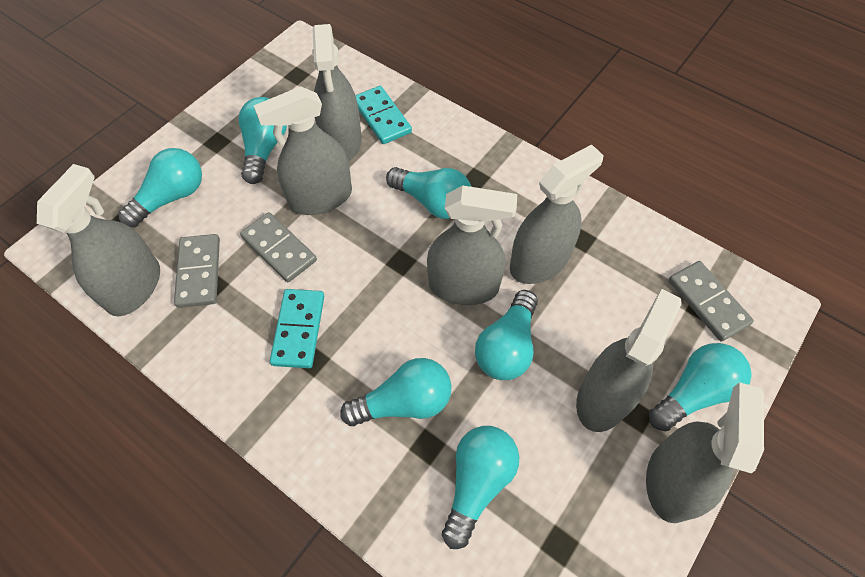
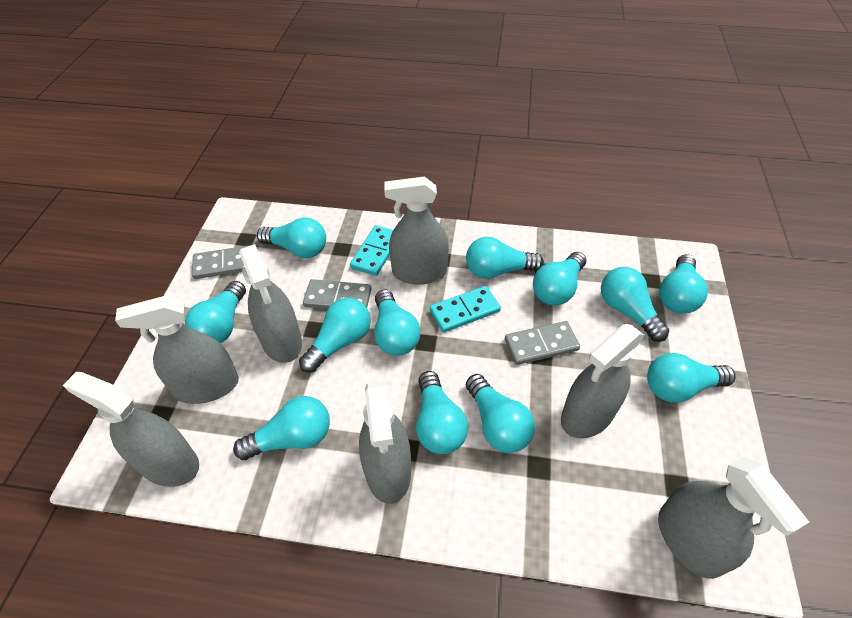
turquoise light bulb: [118,148,202,227] [239,97,287,184] [340,358,451,426] [386,167,471,219] [442,426,519,549] [475,290,538,380] [649,343,752,431] = 7 -> [185,281,246,343] [233,396,330,460] [257,217,326,258] [299,298,371,373] [374,289,420,356] [416,371,468,454] [466,237,544,279] [466,374,535,453] [533,252,586,305] [601,267,669,342] [647,353,736,403] [659,254,708,314] = 12

